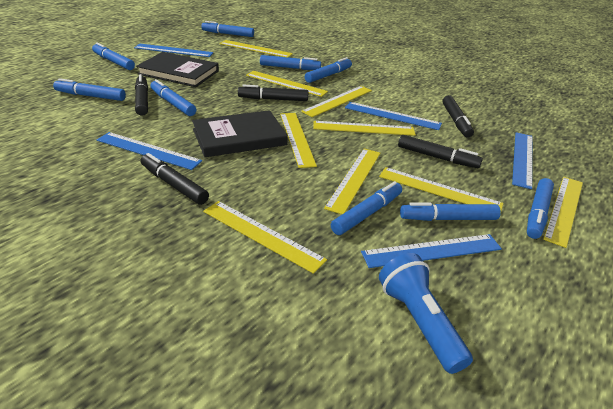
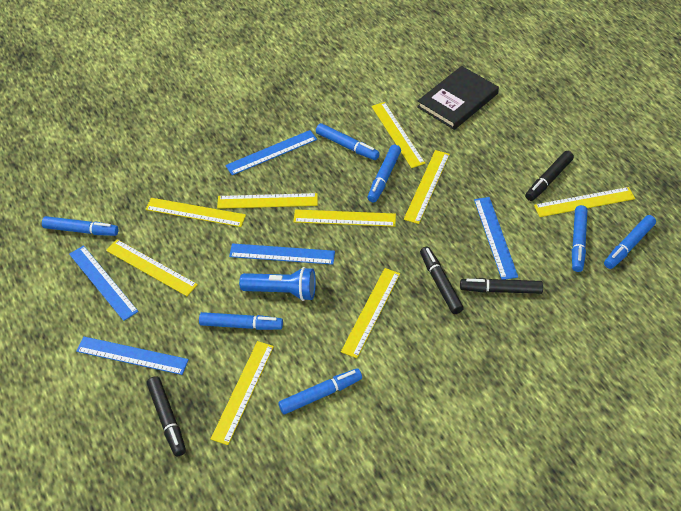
black book: [136,52,219,87] [192,110,288,157] = 2 -> [417,66,499,130] = 1
black marker: [135,74,148,116] [141,153,209,205] [238,85,308,101] [398,135,483,168] [442,95,474,138] = 5 -> [147,376,186,456] [420,246,464,314] [460,278,543,294] [525,151,574,201] = 4
blue marker: [53,78,126,101] [92,42,135,70] [150,79,196,116] [201,21,254,37] [260,55,321,70] [305,57,352,83] [331,181,402,235] [400,202,501,221] [527,178,554,239] = 9 -> [42,216,118,236] [199,312,283,330] [278,368,362,414] [316,123,380,160] [367,145,401,203] [572,205,587,272] [604,215,656,269] = 7

